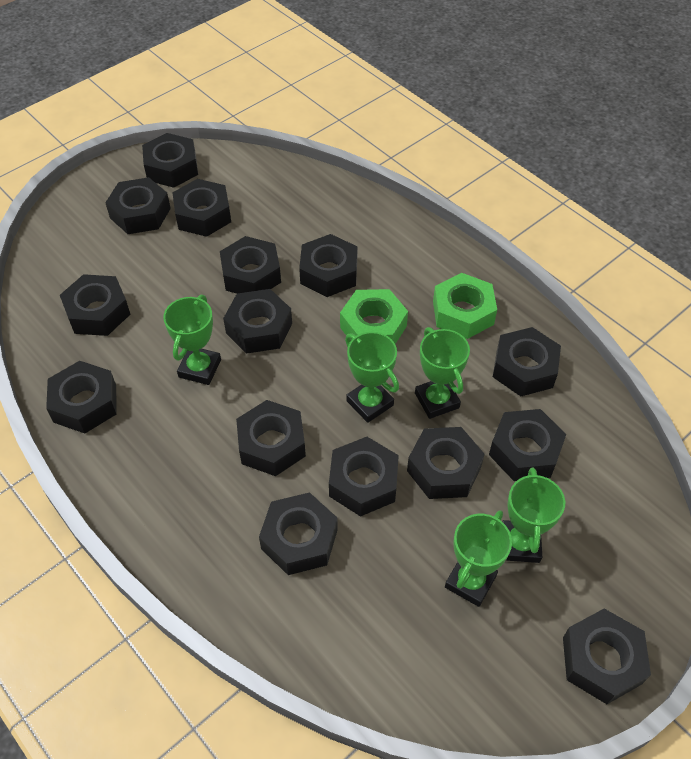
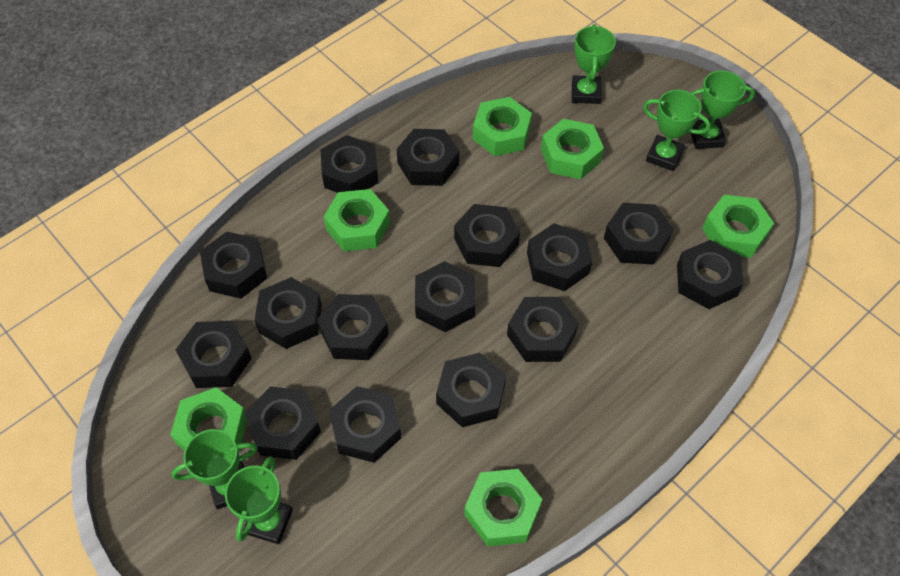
green nut: [340,289,408,344] [433,273,497,339] = 2 -> [170,387,247,452] [324,189,390,251] [464,469,542,546] [473,97,532,156] [541,119,604,179] [702,195,774,258] = 6

